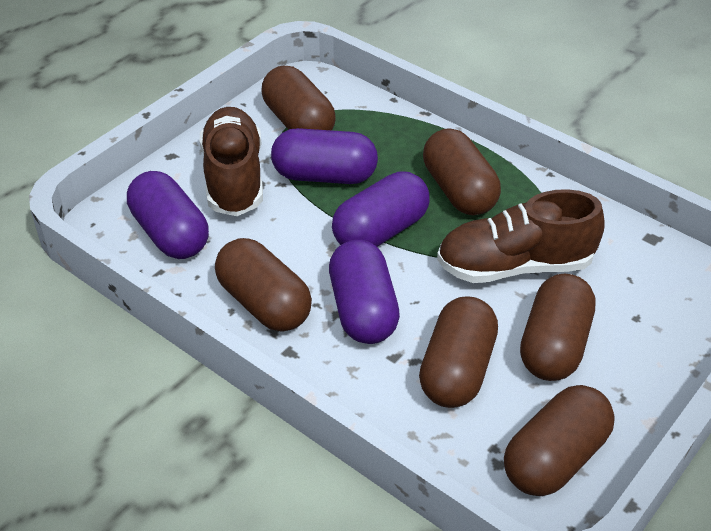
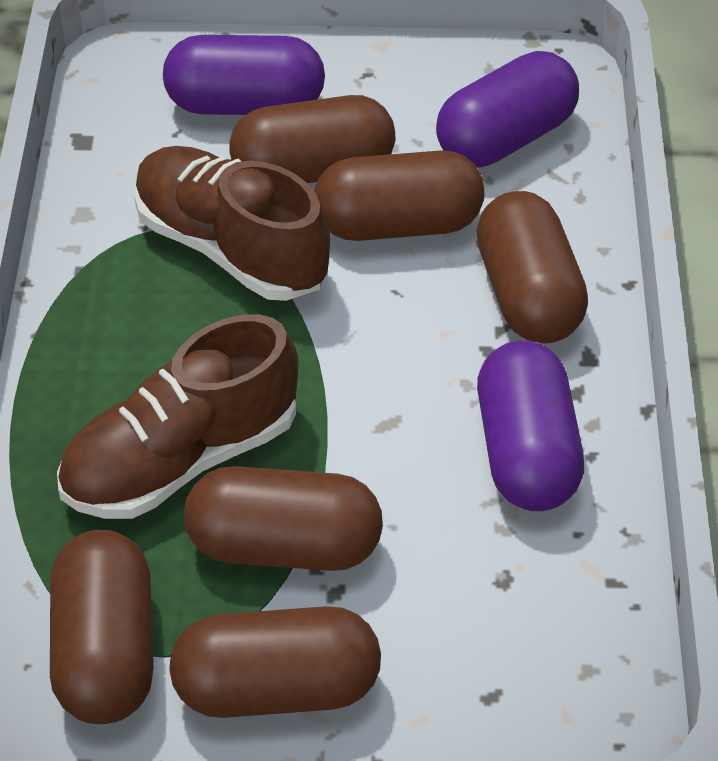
purple capsule: [127,171,209,259] [271,128,378,184] [329,240,400,344] [332,171,429,247] = 4 -> [163,35,325,115] [436,51,579,168] [477,340,584,511] = 3

